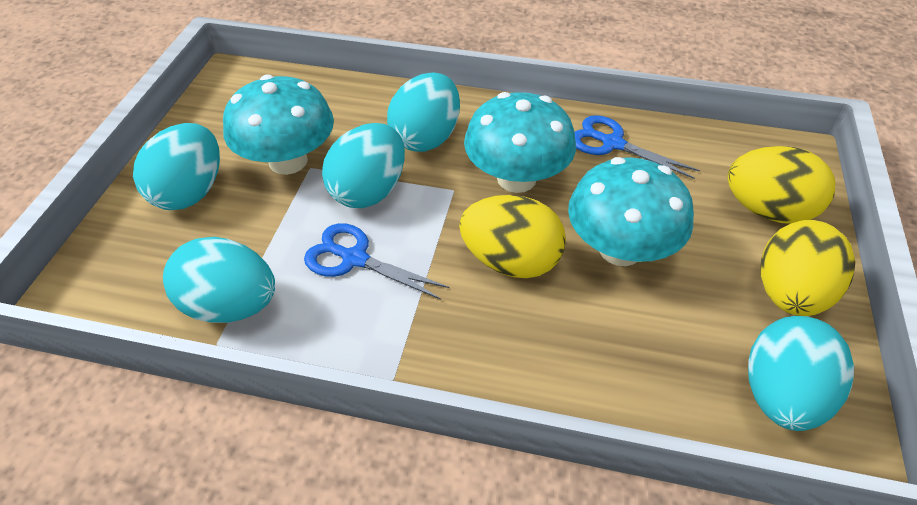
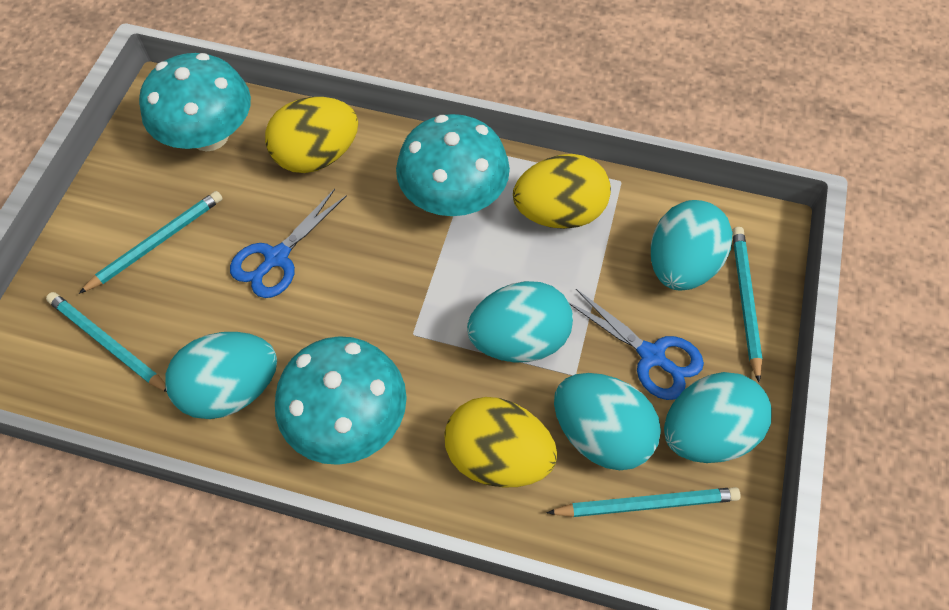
turquoise pencil: none = 0 -> [46,292,167,392] [79,191,223,294] [547,487,741,517] [732,227,763,382] = 4

